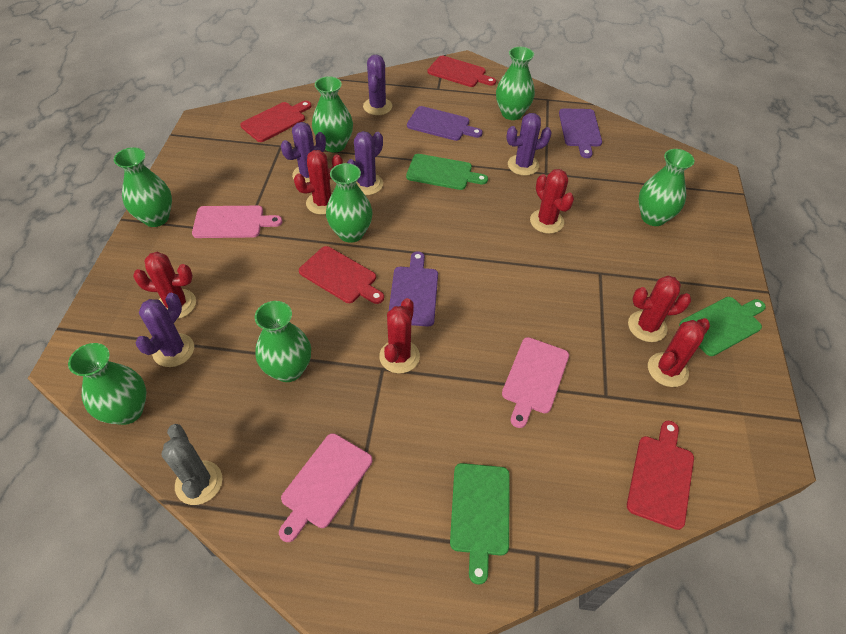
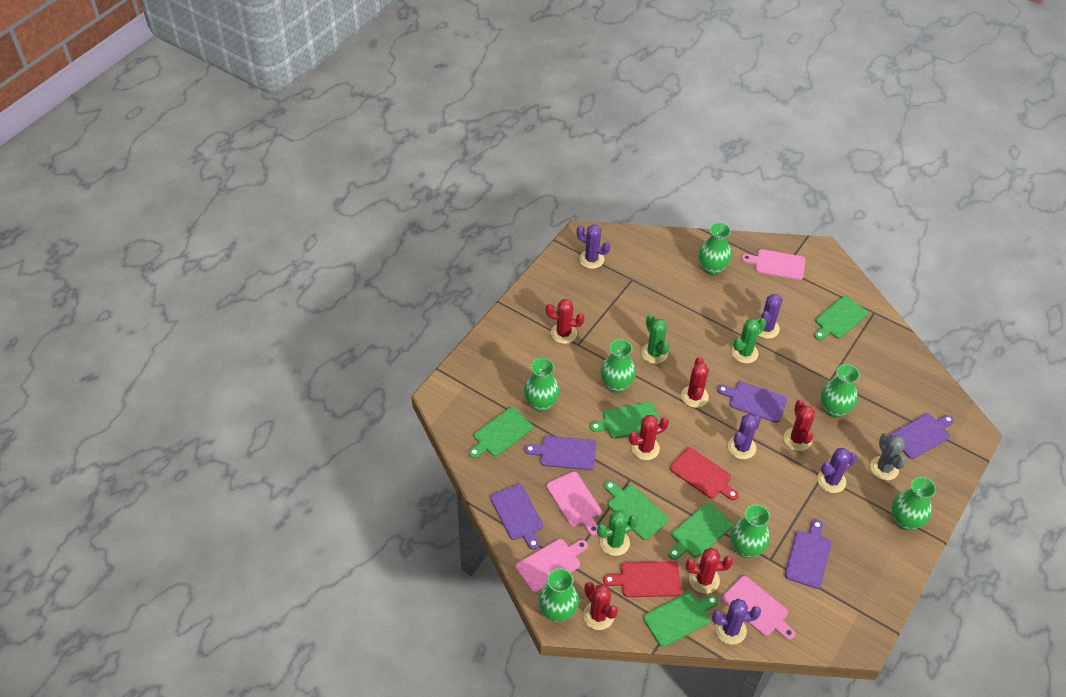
green cactus: none = 0 -> [597,510,638,556] [641,315,670,364] [732,318,766,363] = 3
green cutting board: [406,154,488,190] [450,463,510,585] [679,297,766,356] = 3 -> [469,407,533,458] [590,402,660,439] [604,481,669,540] [643,592,718,647] [668,503,733,560] [814,296,868,340] = 6
pink cutting board: [192,206,282,238] [279,433,372,542] [502,337,569,428] = 3 -> [516,539,588,593] [547,471,601,536] [722,576,795,640] [741,249,805,280] = 4
purple cutting board: [388,251,438,327] [407,106,483,141] [559,109,602,158] = 3 -> [490,484,543,550] [525,436,596,470] [717,382,787,423] [785,520,832,589] [890,414,954,459] = 5
red cutting board: [240,101,312,142] [299,246,384,304] [427,56,496,87] [627,421,694,530] = 4 -> [603,561,681,597] [670,447,739,500] = 2

